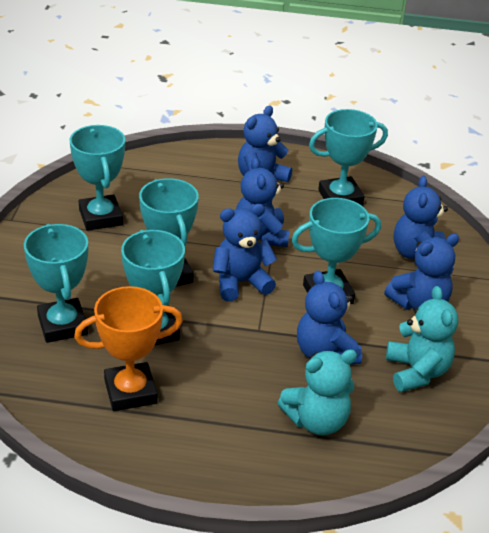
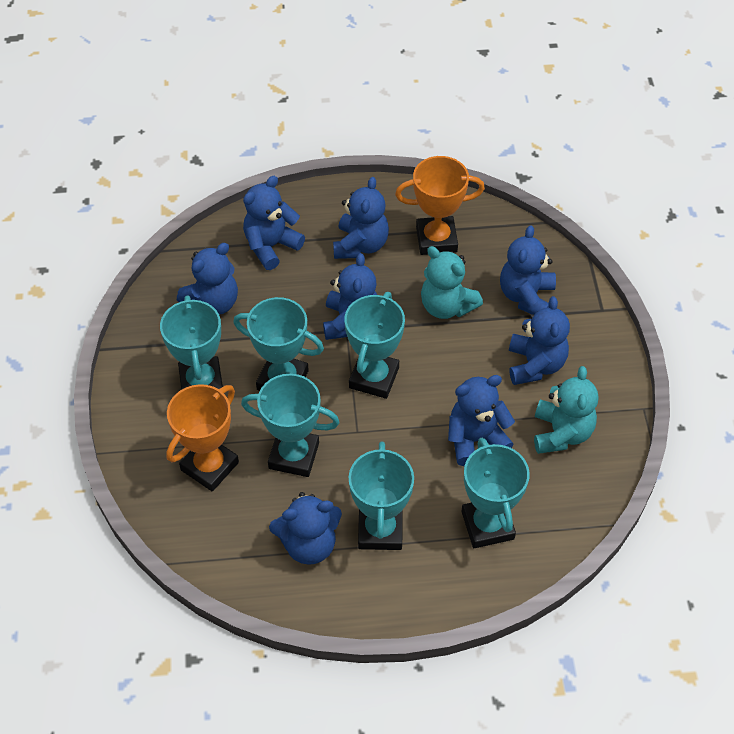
blue teddy bear: [213,204,278,301] [236,157,289,247] [238,106,292,183] [297,271,362,365] [384,233,459,310] [394,176,448,265] = 6 -> [177,243,238,315] [243,176,305,270] [269,492,342,565] [323,253,377,340] [333,177,389,259] [448,375,515,466] [500,225,556,315] [509,296,570,385] = 8
orange trophy: [74,286,183,411] = 1 -> [166,384,239,491] [395,156,485,255] = 2

